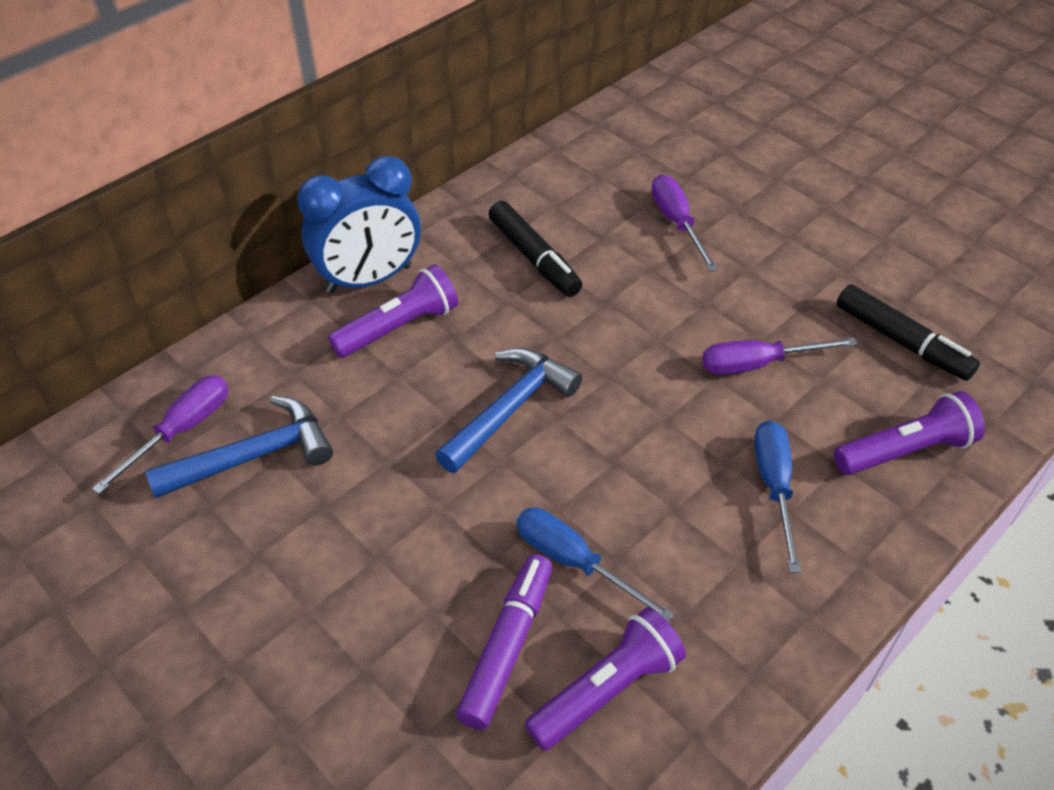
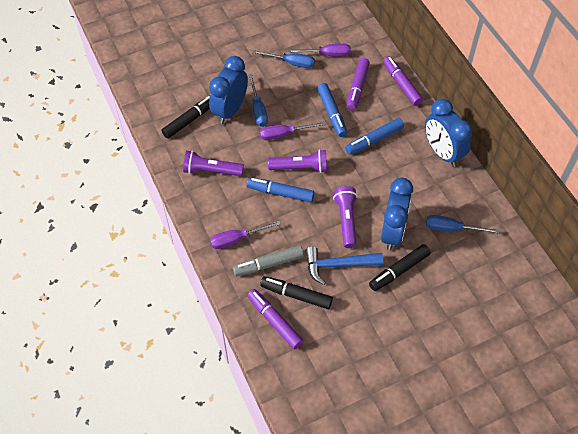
black marker: [488,201,582,297] [837,284,980,381] = 2 -> [161,96,210,139] [260,276,333,309] [369,244,431,291] = 3
blue clock: [297,156,421,293] = 1 -> [209,56,248,124] [381,178,413,250] [425,99,472,167] = 3
blue hammer: [145,396,333,498] [435,348,582,473] = 2 -> [305,246,383,285] = 1
blue marker: none = 0 -> [247,178,315,202] [317,83,347,137] [345,118,404,155] = 3
blue screwdriver: [517,507,674,622] [754,420,801,573] = 2 -> [249,74,268,127] [253,50,315,68] [426,215,499,234] = 3
grey marker: none = 0 -> [233,245,304,276] = 1
purple marker: [456,554,552,730] = 1 -> [247,289,303,349] [347,58,370,111] [383,56,423,106] = 3

